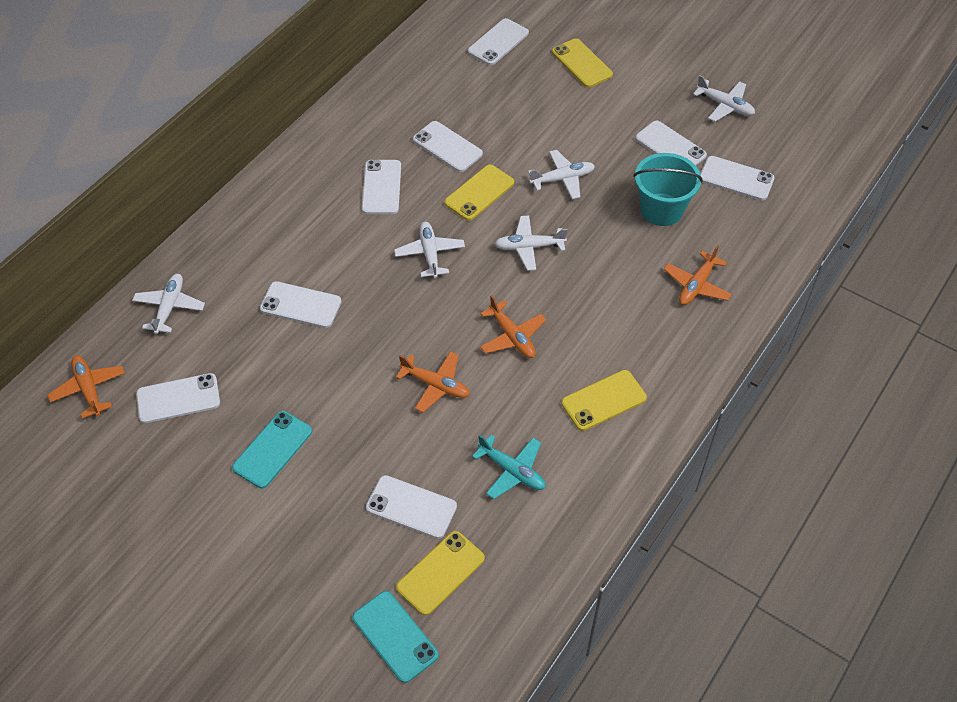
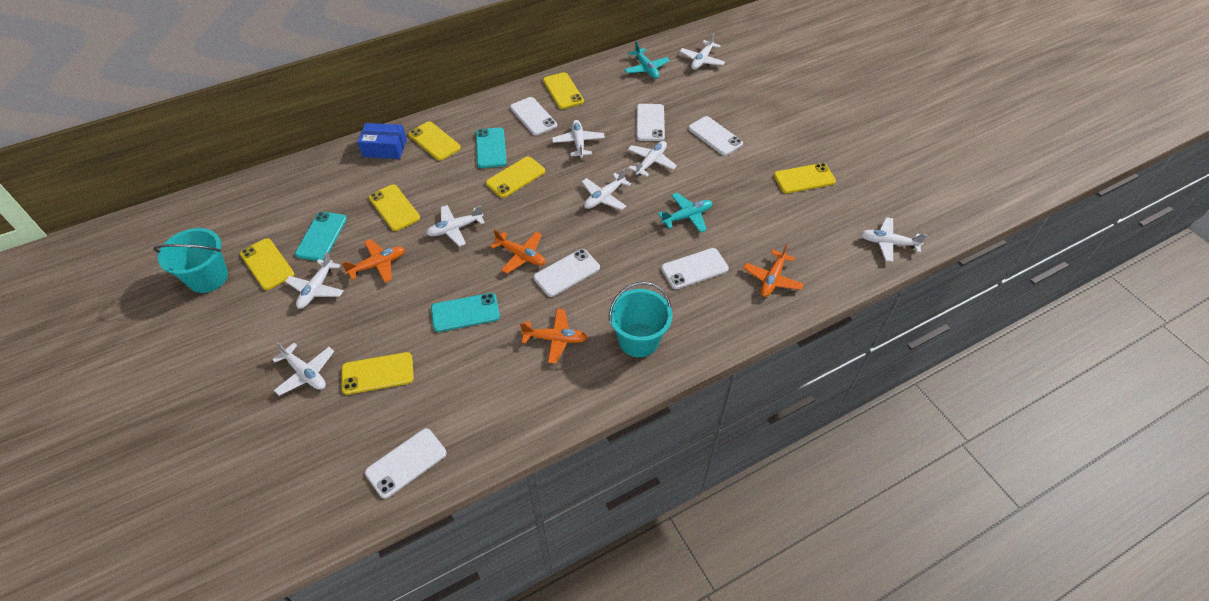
blue box: none = 0 -> [357,123,407,159] = 1
turquoise bucket: [633,153,703,226] = 1 -> [153,228,228,293] [609,282,672,357] = 2
turquoise phone: [232,411,312,488] [352,591,439,683] = 2 -> [295,212,347,261] [431,293,500,332] [476,127,507,168] = 3
turquoise plane: [472,435,546,499] = 1 -> [624,41,670,79] [658,193,712,233] = 2
white phone: [136,373,220,423] [260,281,342,328] [362,160,401,214] [366,475,457,539] [413,121,483,172] [468,18,529,65] [635,120,707,166] [700,156,775,200] = 8 -> [365,428,447,499] [510,97,557,136] [533,249,600,297] [637,104,665,141] [661,248,729,289] [688,116,743,156] = 6
white plane: [132,274,205,334] [394,222,465,279] [495,216,567,271] [528,150,595,199] [693,75,755,122] = 5 -> [272,341,334,396] [285,252,344,309] [426,205,485,247] [552,120,605,158] [582,168,631,210] [628,141,677,177] [680,33,725,70] [861,217,927,262] = 8
yellow phone: [396,531,485,615] [444,165,514,221] [552,38,613,88] [561,370,647,431] = 4 -> [240,238,294,290] [341,352,414,395] [369,184,420,231] [408,121,461,161] [486,156,545,198] [543,72,584,109] [774,163,836,193] = 7

